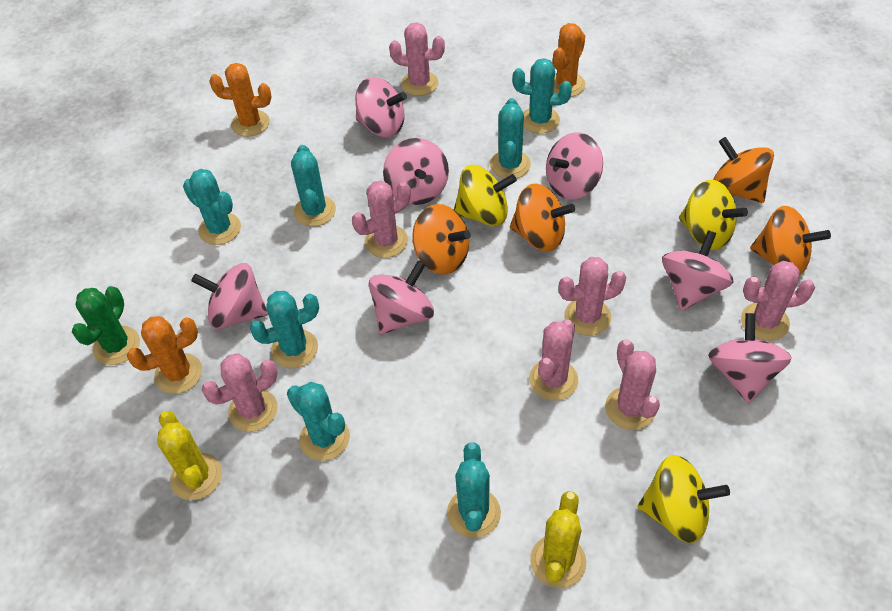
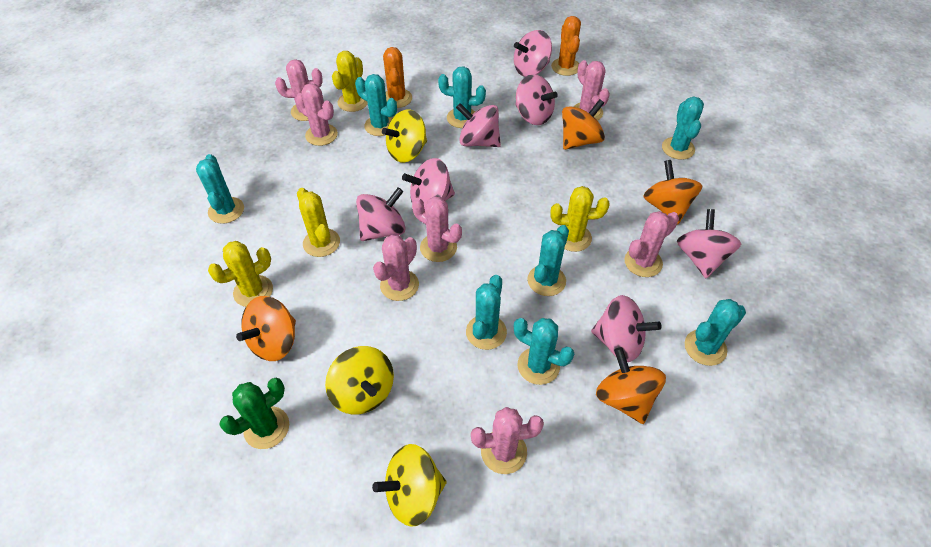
orange cactus: [127,316,202,394] [209,63,271,137] [553,23,586,97] = 3 -> [383,47,412,108] [551,16,581,76] = 2
turquoise cactus: [183,169,241,245] [250,291,319,368] [287,382,350,461] [291,145,336,227] [447,442,501,538] [490,98,531,179] [513,58,572,133] = 7 -> [196,154,244,224] [355,74,397,136] [438,66,486,128] [466,275,507,350] [514,318,574,385] [527,225,569,296] [662,96,704,160] [685,299,746,366] = 8
yellow cactus: [157,411,222,500] [530,491,586,588] = 2 -> [208,241,273,307] [297,188,340,257] [332,51,368,112] [551,186,610,252] = 4

